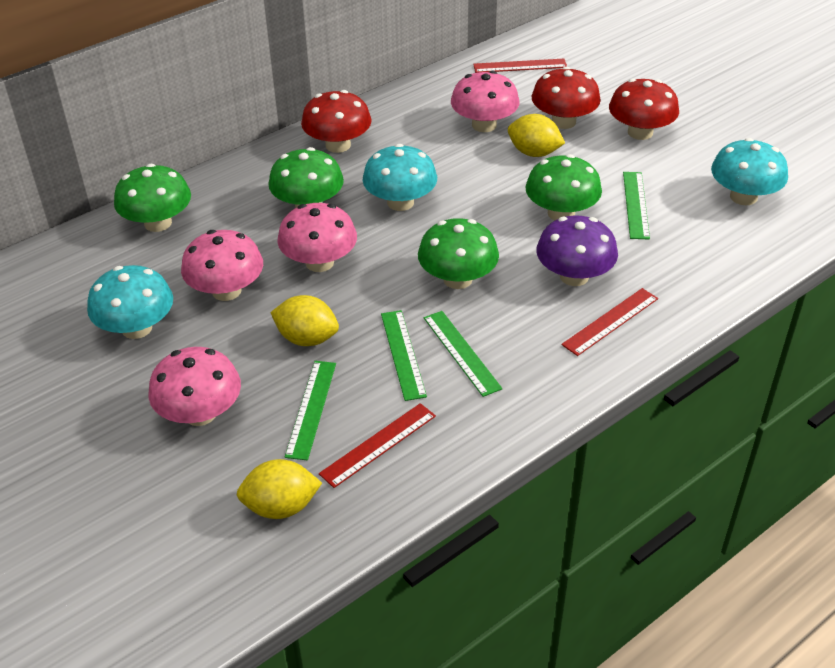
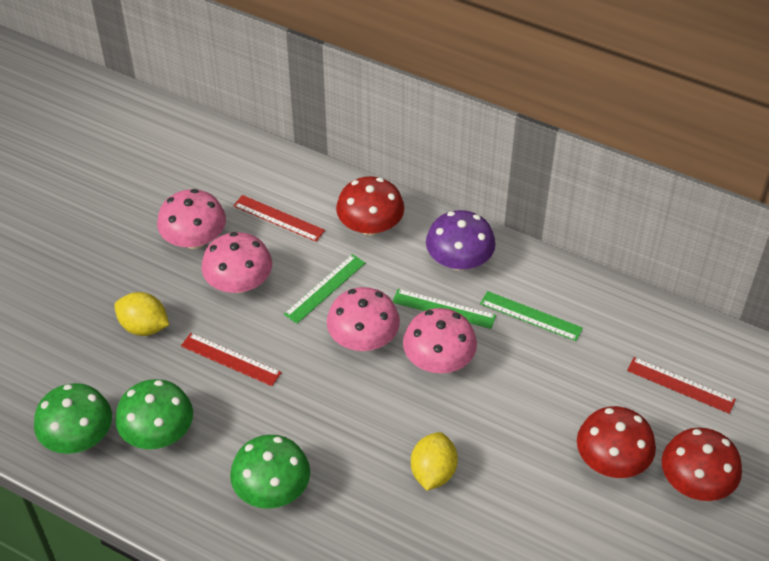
green mushroom: [114,164,191,232] [268,147,344,208] [418,218,499,289] [525,154,602,220] = 4 -> [34,383,112,454] [115,379,193,449] [230,435,310,509] = 3
green ruler: [285,361,336,461] [381,310,427,401] [424,311,502,397] [623,172,650,240] = 4 -> [284,254,365,324] [393,289,496,329] [480,291,583,341] = 3
turquoise mushroom: [87,265,173,339] [362,144,437,211] [711,138,788,206] = 3 -> none = 0
yellow lemon: [237,459,322,519] [270,295,339,346] [508,114,565,157] = 3 -> [114,292,169,336] [411,432,458,491] = 2

